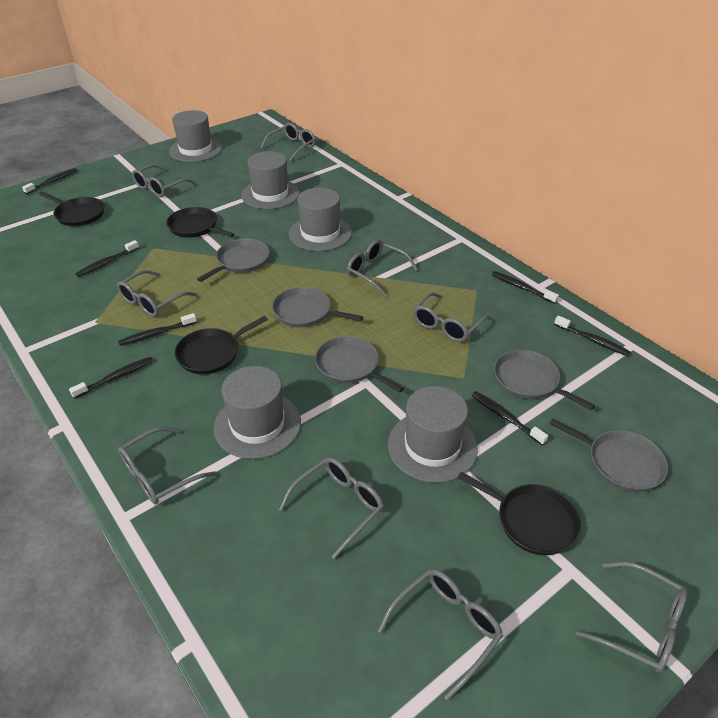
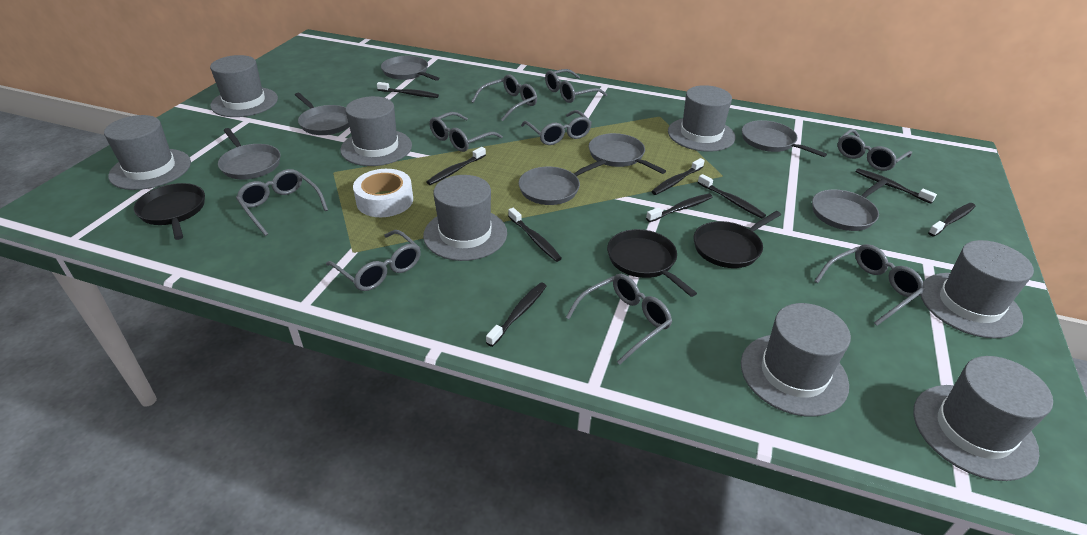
black pan: [39,191,104,226] [166,207,235,238] [175,316,268,374] [458,472,581,555] = 4 -> [134,183,205,240] [607,229,697,297] [694,211,781,268] = 3
black toothbrush: [22,168,77,194] [69,357,153,399] [75,240,139,277] [118,313,197,346] [471,391,548,445] [491,271,559,304] [554,315,631,357] = 7 -> [377,82,439,98] [426,147,486,185] [486,282,547,347] [508,208,562,262] [646,194,713,222] [651,158,705,195] [698,174,766,219] [856,168,937,204] [928,203,976,236] = 9
grey hat: [169,110,222,162] [214,366,301,459] [241,151,300,209] [289,188,352,251] [388,386,478,483] = 5 -> [104,115,191,190] [210,55,278,117] [340,96,412,166] [423,175,507,261] [668,85,735,152] [741,303,851,416] [913,356,1053,481] [921,240,1034,338] = 8
grey pan: [197,239,270,282] [272,287,363,327] [315,336,404,393] [494,350,595,410] [549,418,668,492] = 5 -> [218,128,281,179] [295,93,349,135] [381,56,440,81] [518,159,606,205] [589,133,666,174] [742,120,827,157] [812,179,888,231] = 7
white tape: none = 0 -> [353,169,413,217] = 1

